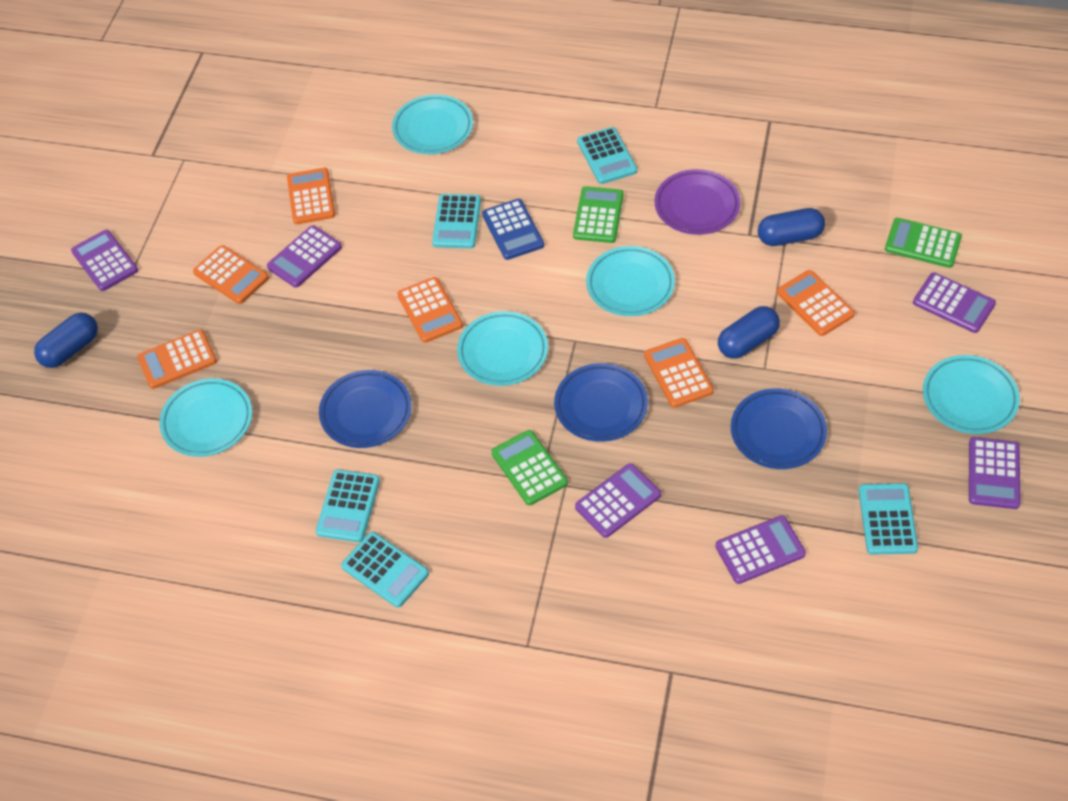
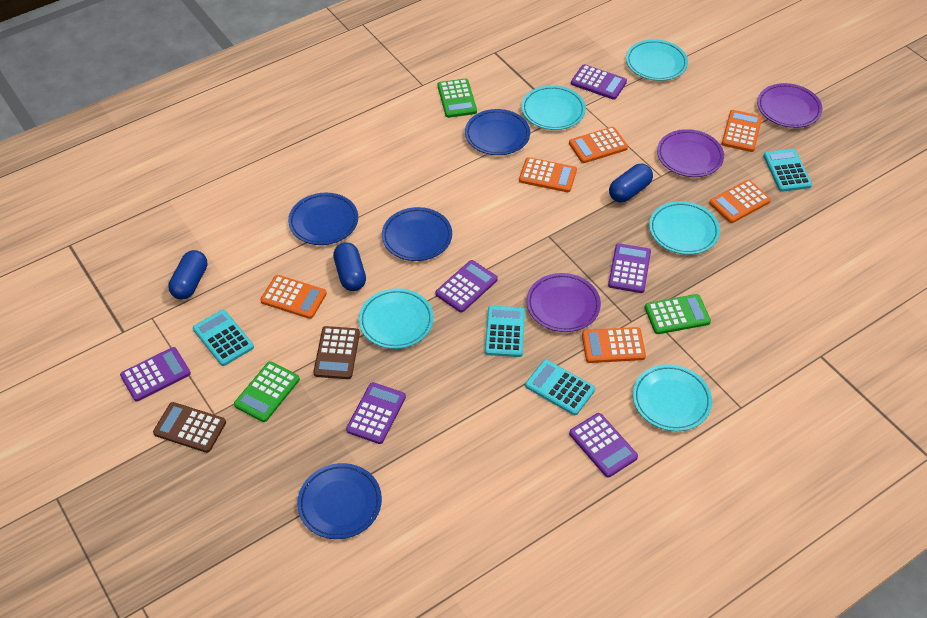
blue calculator: [482,199,544,260] = 1 -> none = 0
blue plate: [319,370,412,448] [554,363,648,442] [731,388,827,469] = 3 -> [288,193,358,245] [297,463,382,539] [382,207,452,261] [465,109,530,155] = 4
brown calculator: none = 0 -> [153,402,226,453] [313,326,360,379] = 2
purple plate: [655,169,740,235] = 1 -> [527,273,601,332] [657,129,724,177] [757,83,823,128] = 3
turquoise calculator: [316,469,380,542] [341,532,429,608] [432,194,481,248] [577,127,637,184] [859,483,918,555] = 5 -> [193,310,254,366] [485,306,525,357] [525,360,595,415] [763,149,812,192] = 4

